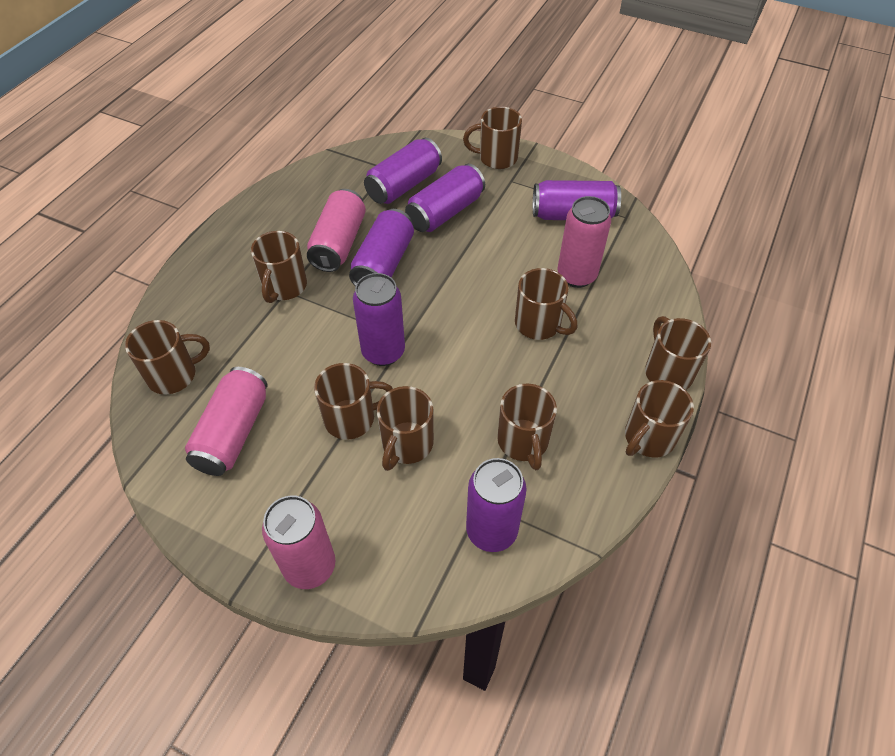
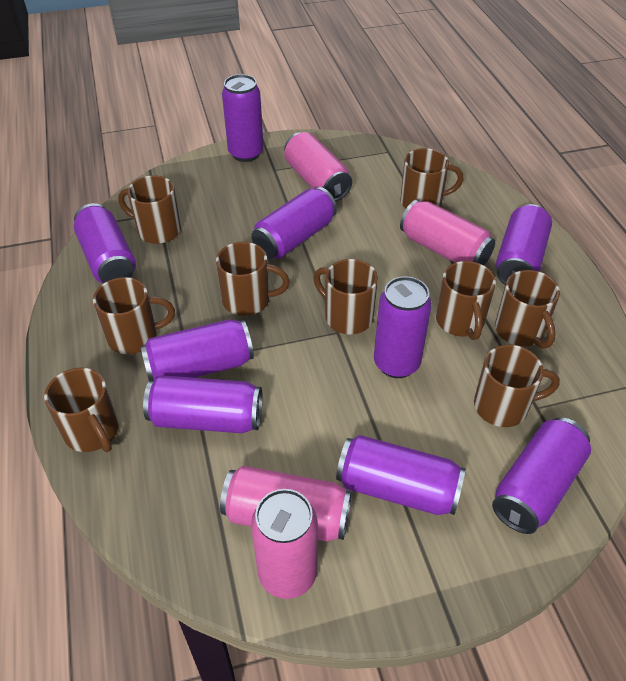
purple can: [349,209,414,286] [353,273,405,366] [364,138,442,204] [405,164,485,232] [466,458,526,552] [533,180,621,220] = 6 -> [74,203,136,283] [141,319,254,381] [143,375,262,433] [222,74,264,162] [251,187,337,259] [336,435,466,515] [374,276,432,378] [492,417,591,534] [496,204,552,285] = 9

